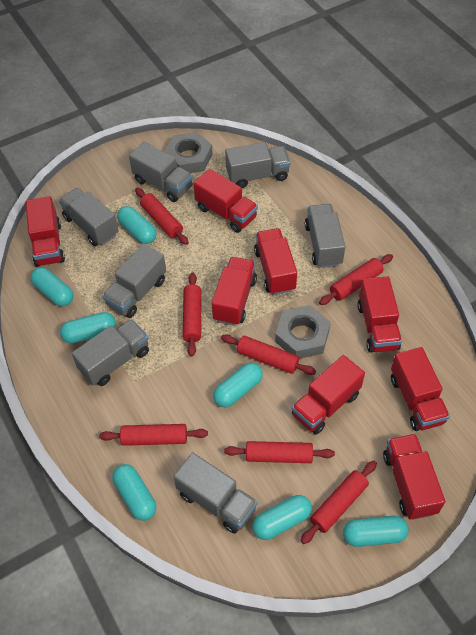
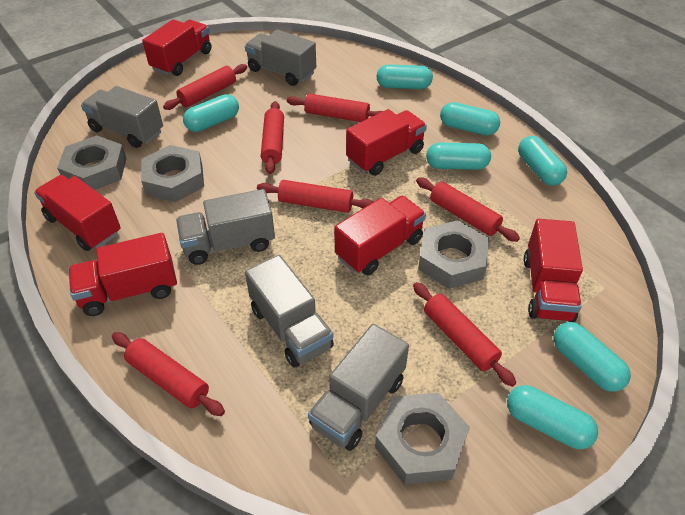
grey nut: [164,132,213,173] [275,305,331,359] = 2 -> [57,135,127,190] [141,145,204,202] [375,393,470,485] [418,220,489,289] = 4
grey truck: [59,188,119,246] [72,319,149,386] [103,244,166,318] [129,142,193,202] [173,453,258,534] [225,142,290,188] [305,204,345,268] = 7 -> [81,86,163,148] [176,189,275,265] [245,30,316,86] [245,255,334,368] [308,324,409,451] = 5
red truck: [26,196,65,267] [193,169,258,233] [212,257,257,326] [254,228,297,295] [292,355,365,435] [358,276,402,353] [383,434,445,520] [391,347,450,431] = 8 -> [34,175,121,251] [68,233,177,316] [142,19,211,76] [334,196,426,275] [346,109,427,176] [524,219,583,322] = 6

